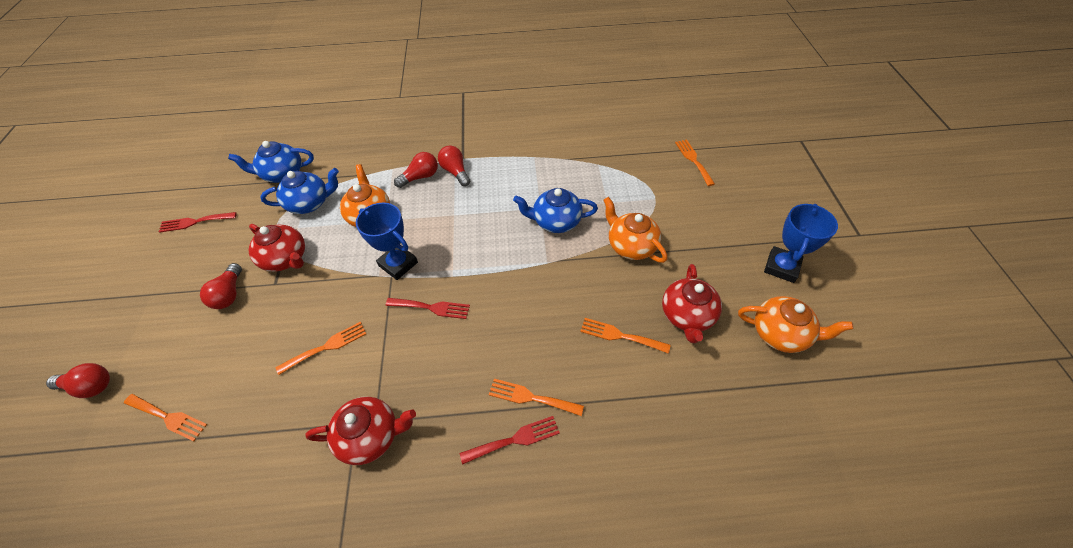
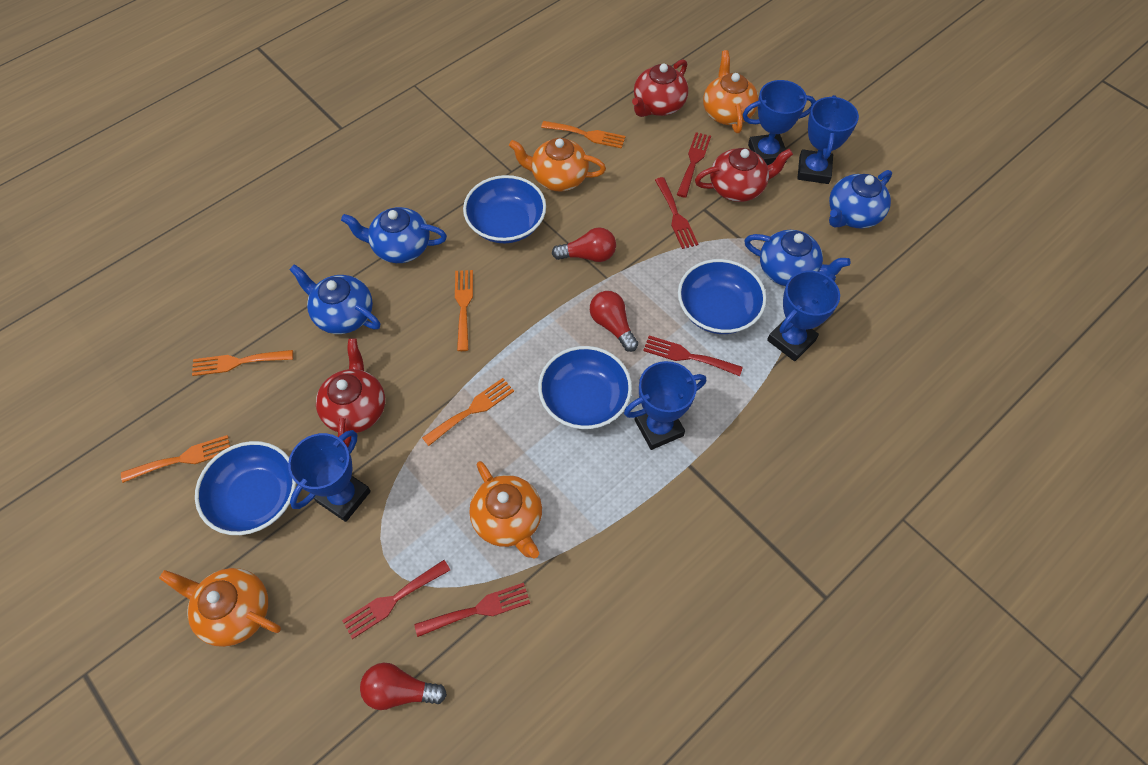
blue bowl: none = 0 -> [195,441,296,535] [463,175,546,243] [538,346,632,429] [678,259,767,334] = 4
blue teapot: [228,141,314,183] [260,168,339,214] [513,188,598,233] = 3 -> [289,264,380,334] [341,207,447,263] [744,230,851,286] [829,170,892,228] = 4
blue trophy: [356,203,418,280] [764,204,838,283] = 2 -> [288,430,371,522] [624,361,706,450] [743,80,816,165] [767,271,840,361] [797,95,859,184] = 5
orange teapot: [340,164,390,227] [603,197,667,263] [738,296,853,353] = 3 -> [159,568,281,647] [469,461,542,558] [509,138,606,191] [703,50,759,133] = 4
red fork: [158,212,237,233] [386,298,470,319] [460,416,560,465] = 3 -> [342,560,450,639] [414,583,530,637] [643,336,743,376] [655,177,698,249] [677,132,711,198] = 5
red light bulb: [46,363,110,398] [200,263,242,309] [394,152,438,188] [438,145,470,186] = 4 -> [360,663,447,710] [552,227,616,262] [590,291,638,352] = 3

